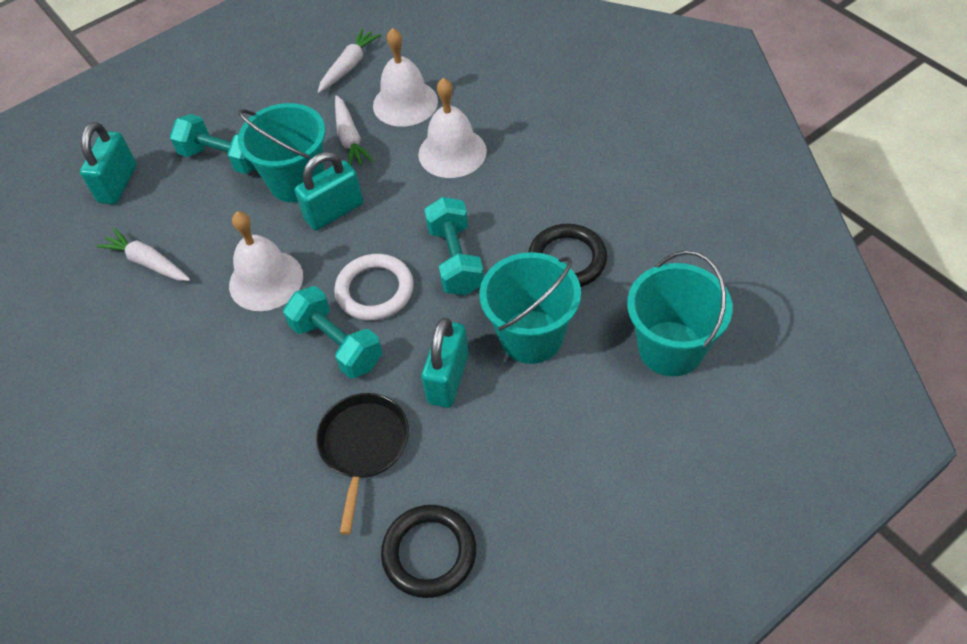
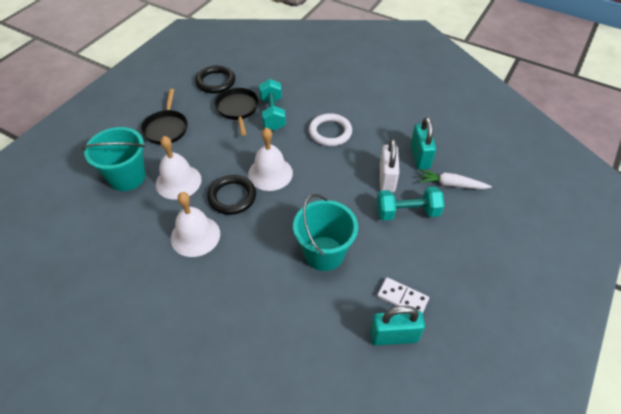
black pan: [316,393,409,535] = 1 -> [141,89,188,145] [215,88,259,136] = 2
turquoise bucket: [238,103,325,203] [479,252,581,364] [627,250,733,376] = 3 -> [82,127,146,191] [293,194,358,271] = 2
turquoise dumbbell: [170,114,256,174] [283,286,382,379] [424,197,484,295] = 3 -> [259,79,286,130] [377,187,444,221] = 2
turquoise padlock: [80,122,137,204] [295,152,363,230] [421,318,469,408] = 3 -> [370,306,425,345] [410,117,436,170] = 2
white carrot: [96,228,190,281] [318,28,381,93] [335,95,374,166] = 3 -> [419,170,492,189] = 1
white domino: none = 0 -> [377,277,429,314] = 1
white padlock: none = 0 -> [380,139,399,193] = 1

